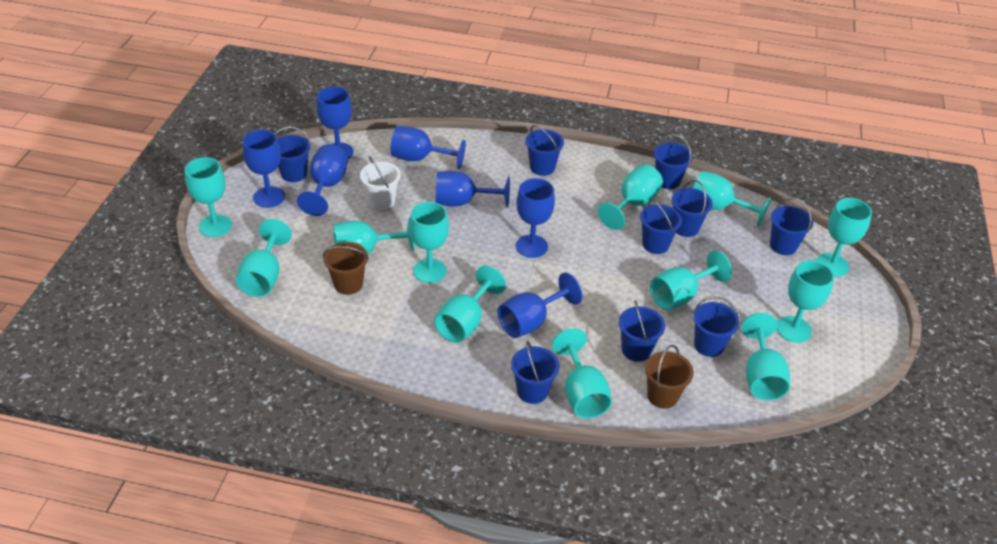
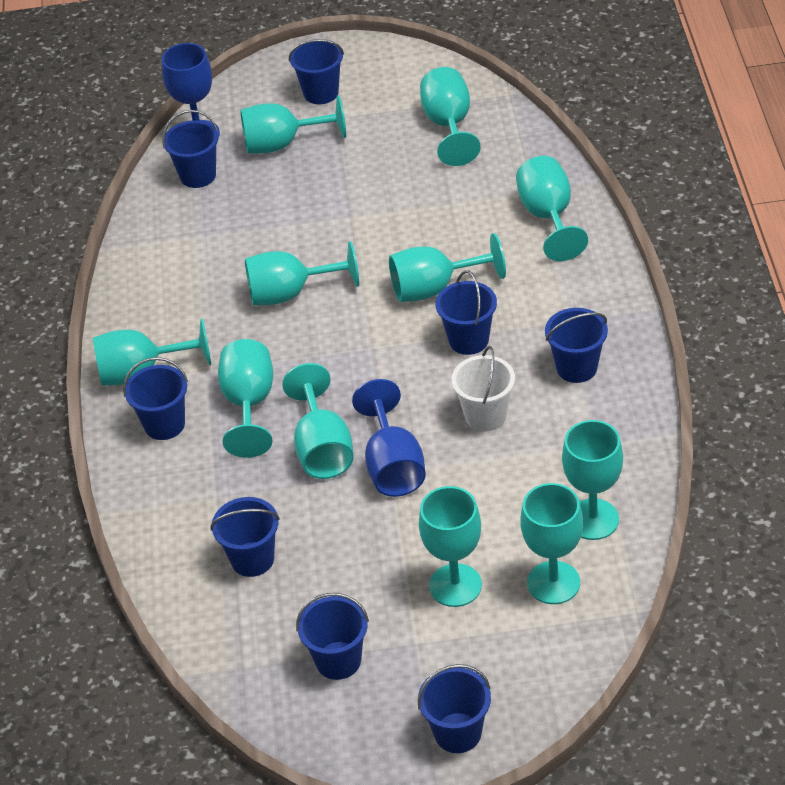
blue bucket: [275,127,311,182] [511,341,560,404] [525,125,564,176] [619,300,665,362] [640,199,682,254] [654,134,693,189] [671,180,713,237] [693,296,740,357] [770,198,813,255] = 9 -> [123,357,188,440] [162,110,219,188] [211,497,280,577] [289,39,344,104] [296,593,369,680] [418,664,491,753] [436,271,497,355] [545,308,608,383] = 8
blue goblet: [242,130,285,208] [297,144,348,216] [316,87,353,159] [390,126,466,169] [435,171,510,207] [498,273,582,338] [516,178,555,258] = 7 -> [162,43,220,136] [352,379,426,497] = 2
brown bucket: [323,242,369,295] [645,345,694,409] = 2 -> none = 0
turquoise goblet: [185,157,232,237] [236,219,292,297] [333,218,415,254] [409,202,449,283] [434,266,506,343] [552,329,612,418] [597,164,663,230] [650,250,732,310] [693,171,771,227] [741,313,790,400] [777,260,834,343] [816,198,872,277] = 12 -> [93,318,211,386] [218,339,273,458] [240,95,346,153] [245,241,359,306] [282,363,354,479] [389,233,506,302] [419,486,482,607] [420,67,481,166] [516,156,588,261] [520,483,583,604] [562,420,623,540] = 11

